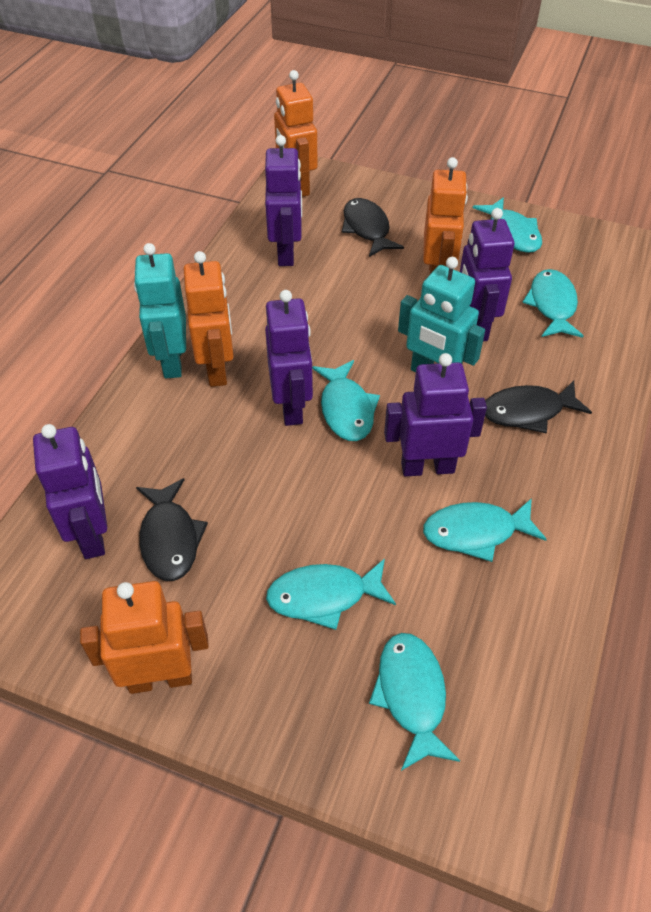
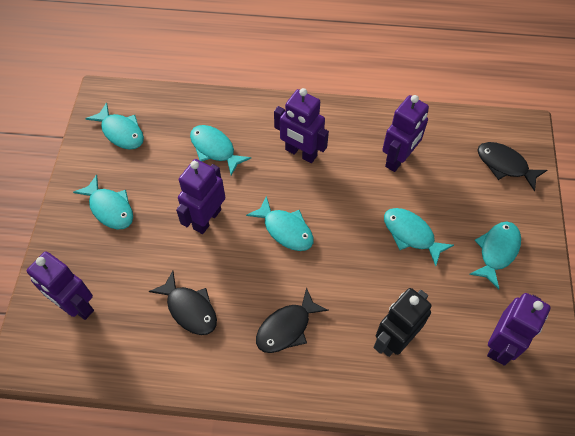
black robot: none = 0 -> [374,288,431,357] = 1
orange robot: [80,581,209,694] [184,251,234,387] [274,70,317,197] [423,157,468,274] = 4 -> none = 0
turquoise robot: [134,243,186,378] [398,257,485,372] = 2 -> none = 0

